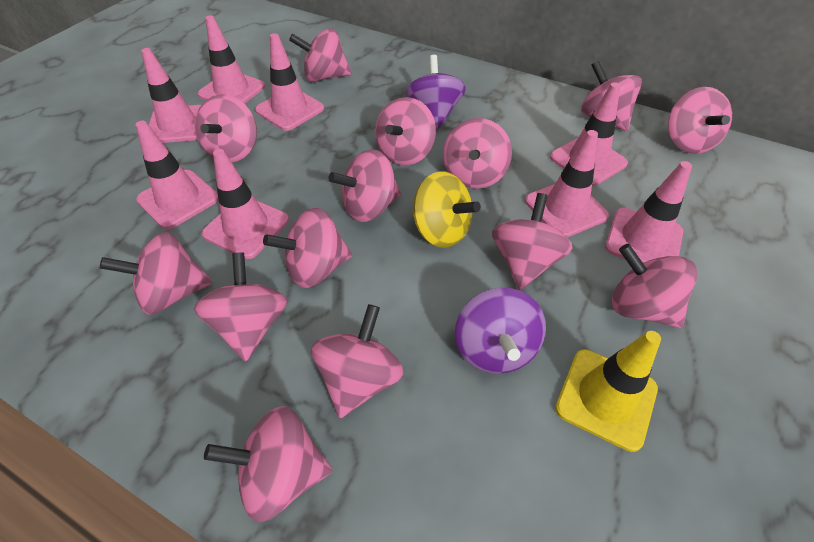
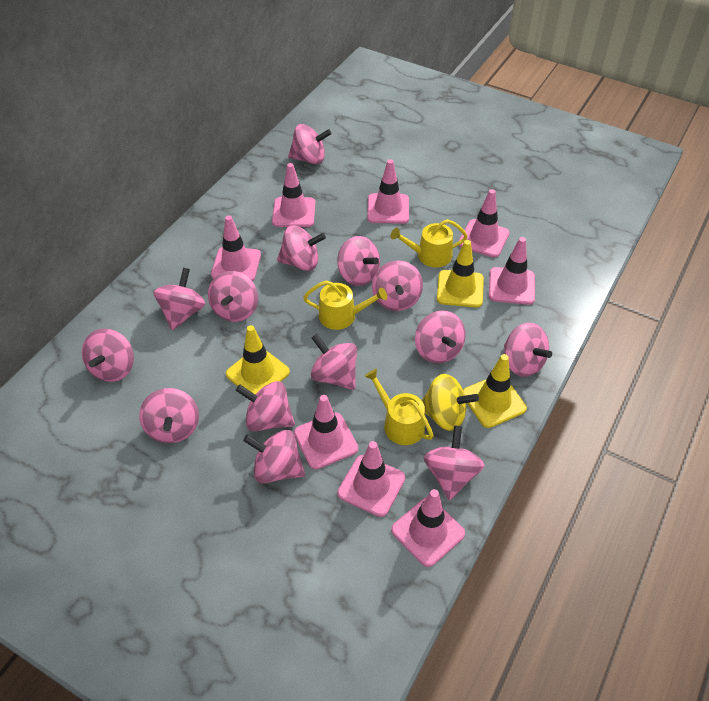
purple spinning top: [405,55,466,130] [455,288,546,374] = 2 -> none = 0
yellow traffic cone: [555,331,661,452] = 1 -> [226,325,290,394] [437,240,484,308] [463,354,527,428] = 3
yellow watering can: none = 0 -> [303,281,387,330] [364,369,434,445] [390,219,468,267] = 3

